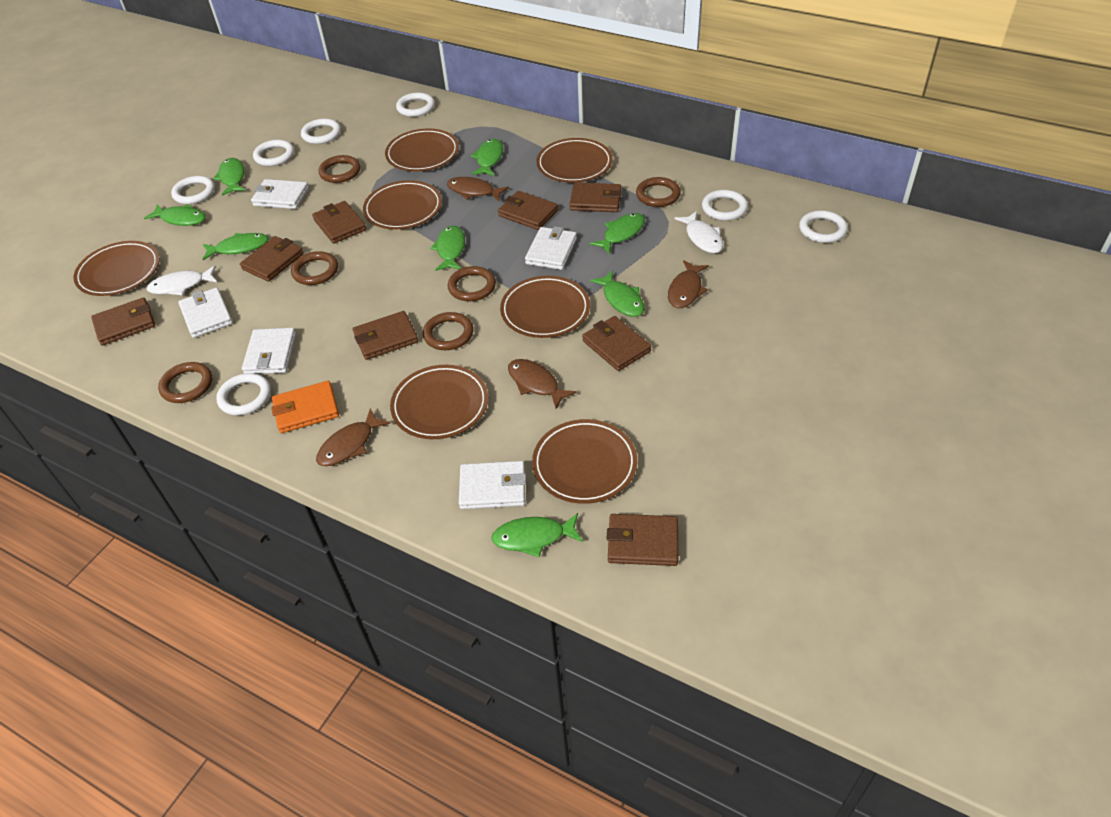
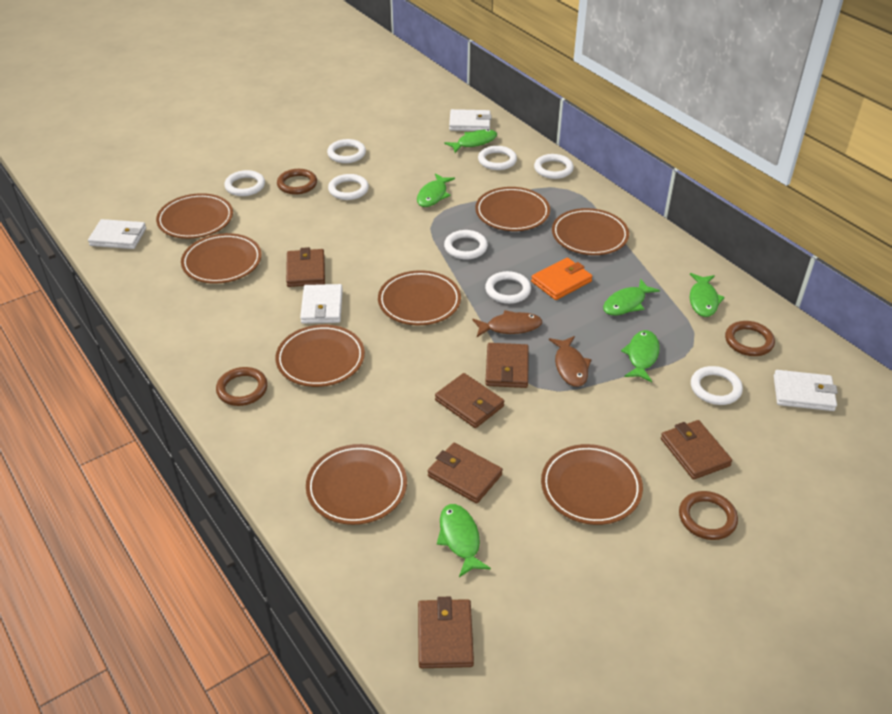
brown fish: [316,409,391,466] [447,177,509,201] [508,359,577,409] [668,260,709,308] = 4 -> [472,310,542,337] [549,336,592,387] = 2
brown plate: [73,241,160,296] [363,180,442,229] [385,129,459,171] [390,365,488,439] [500,276,590,338] [532,419,637,504] [536,138,613,183] = 7 -> [156,193,233,239] [181,233,262,284] [275,325,365,387] [306,444,407,525] [378,270,461,325] [475,187,550,231] [541,444,643,525] [552,208,629,255] = 8
brown ring: [158,362,212,403] [291,251,338,285] [318,155,360,183] [423,312,473,350] [448,266,496,301] [636,177,681,207] = 6 -> [216,367,268,406] [277,169,317,195] [679,491,738,540] [725,321,775,356] = 4
brown wallet: [91,297,155,345] [240,236,304,282] [312,201,367,244] [353,311,418,360] [498,191,558,230] [569,182,622,212] [582,316,651,371] [607,514,678,566] = 8 -> [286,247,325,287] [418,597,474,668] [428,443,503,503] [435,373,504,428] [485,343,529,388] [661,420,732,480] = 6
green fish: [144,204,206,226] [203,233,269,260] [213,158,246,196] [430,225,465,271] [471,139,503,176] [491,513,583,557] [590,213,645,254] [590,271,645,317] = 8 -> [417,173,455,207] [437,504,491,577] [444,129,497,153] [603,279,660,315] [621,330,660,382] [690,273,725,317] = 6
white fish: [146,265,217,295] [675,211,723,253] = 2 -> none = 0
white ring: [171,176,215,204] [216,373,271,415] [253,140,294,166] [301,118,341,144] [396,92,435,117] [702,190,748,221] [799,210,848,243] = 7 -> [224,170,265,196] [327,139,366,163] [328,174,369,200] [444,230,488,259] [478,146,517,170] [485,271,531,304] [534,154,574,179] [691,366,743,405] = 8
white wallet: [178,288,233,338] [242,328,296,374] [251,179,309,209] [459,461,526,509] [525,226,577,270] = 5 -> [88,219,146,249] [300,284,343,324] [449,109,492,131] [774,370,838,411] = 4

